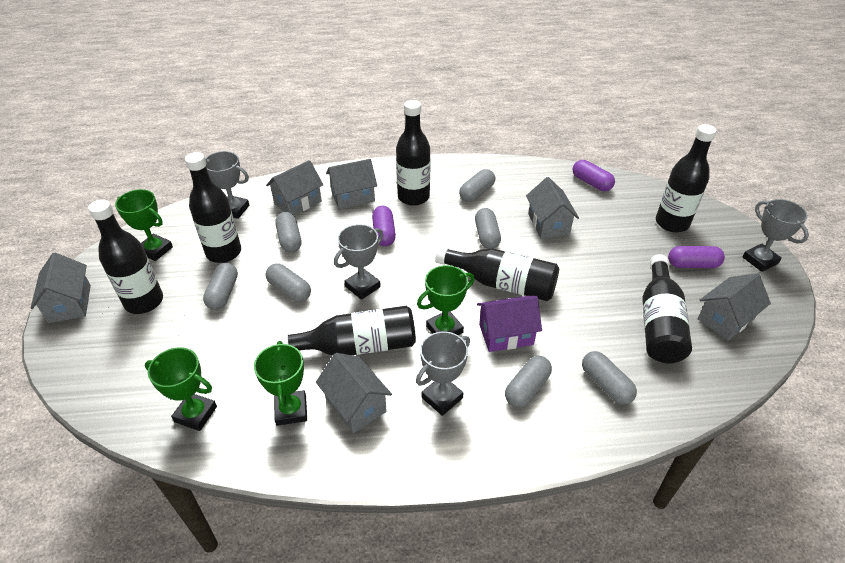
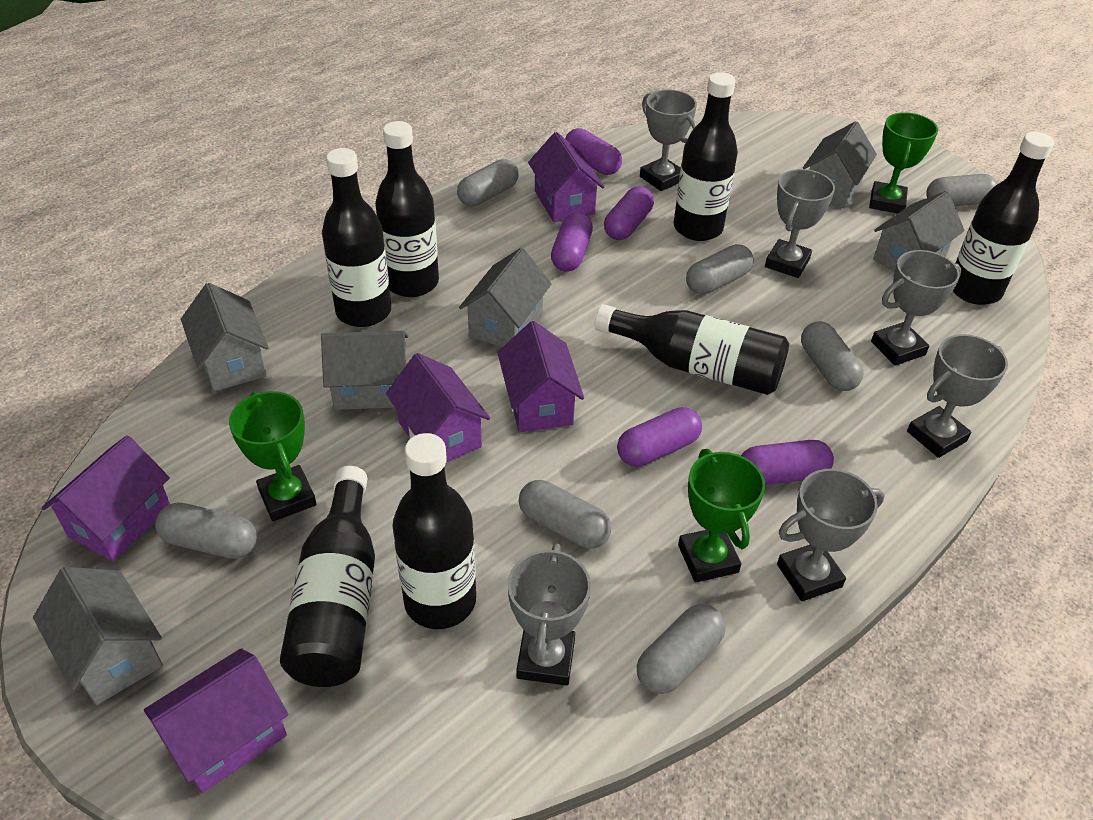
green trophy: [115,189,173,261] [145,347,217,431] [254,341,307,426] [417,265,474,335] = 4 -> [229,391,317,521] [678,449,765,582] [869,112,938,214] = 3
grey trophy: [205,151,249,219] [334,224,383,300] [416,331,470,416] [743,199,809,272] = 4 -> [508,543,591,686] [640,89,697,191] [765,169,835,278] [777,469,885,601] [871,250,961,366] [907,334,1008,458] = 6
purple capsule: [372,206,396,246] [572,160,615,191] [668,246,725,268] = 3 -> [551,212,593,272] [565,128,622,175] [604,186,654,240] [617,407,702,467] [741,440,834,485] = 5
purple house: [477,296,542,352] = 1 -> [42,435,170,562] [144,648,288,793] [386,353,490,462] [497,321,584,432] [528,132,604,222] = 5

